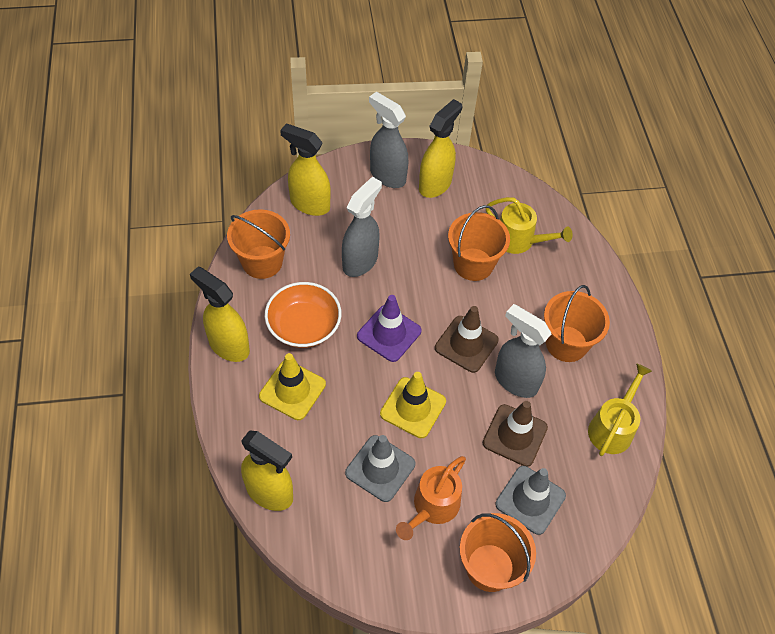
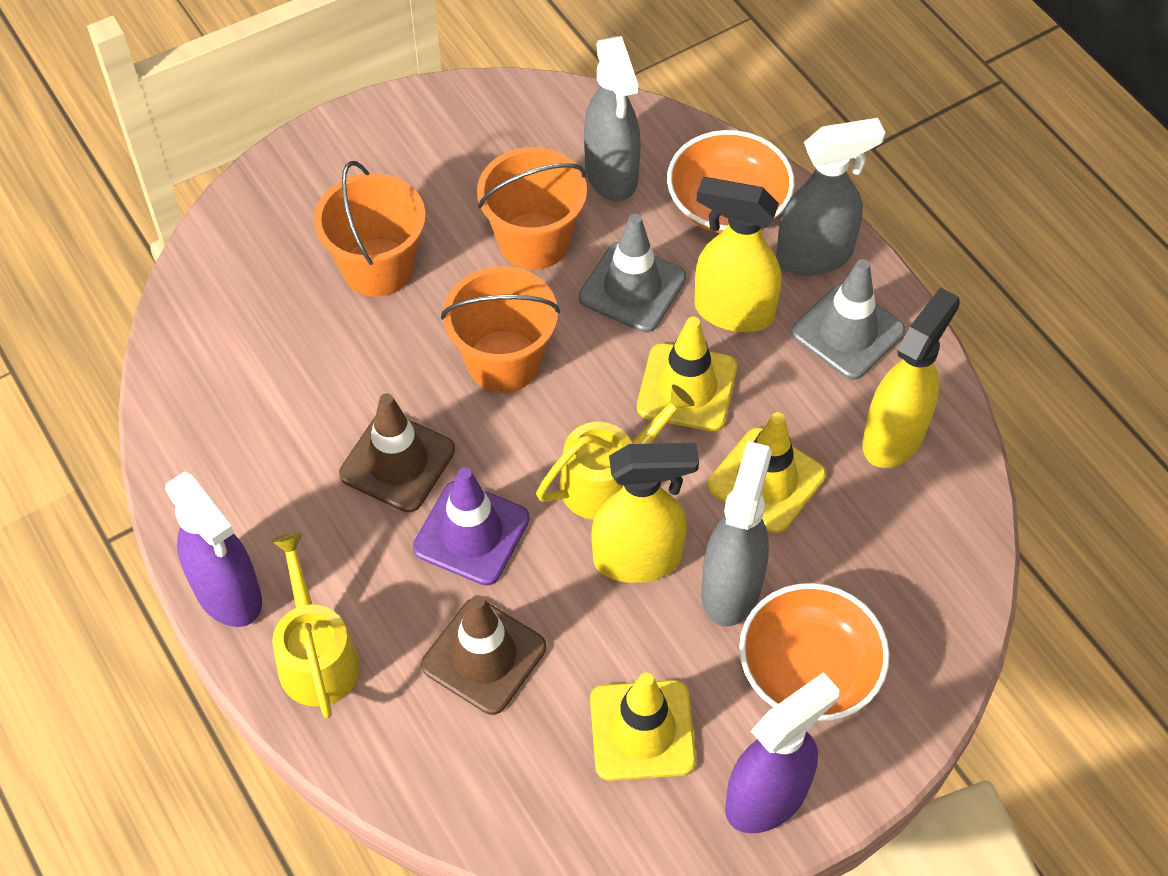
orange bowl: [265,282,341,348] = 1 -> [667,130,794,233] [739,583,889,721] = 2
orange bucket: [227,209,290,279] [448,205,510,281] [460,513,536,592] [544,285,610,362] = 4 -> [314,161,426,297] [441,266,560,393] [477,147,587,270] = 3
orange watering can: [396,456,466,540] = 1 -> none = 0
purple spray bottle: none = 0 -> [165,471,262,627] [725,672,840,833] = 2
yellow spray bottle: [190,267,250,362] [241,430,293,511] [280,124,331,216] [419,99,462,198] = 4 -> [592,443,699,583] [694,177,782,332] [862,287,960,468] = 3
yellow traffic cone: [259,353,326,420] [380,372,446,438] = 2 -> [590,672,696,781] [637,317,737,431] [708,412,826,533] = 3

